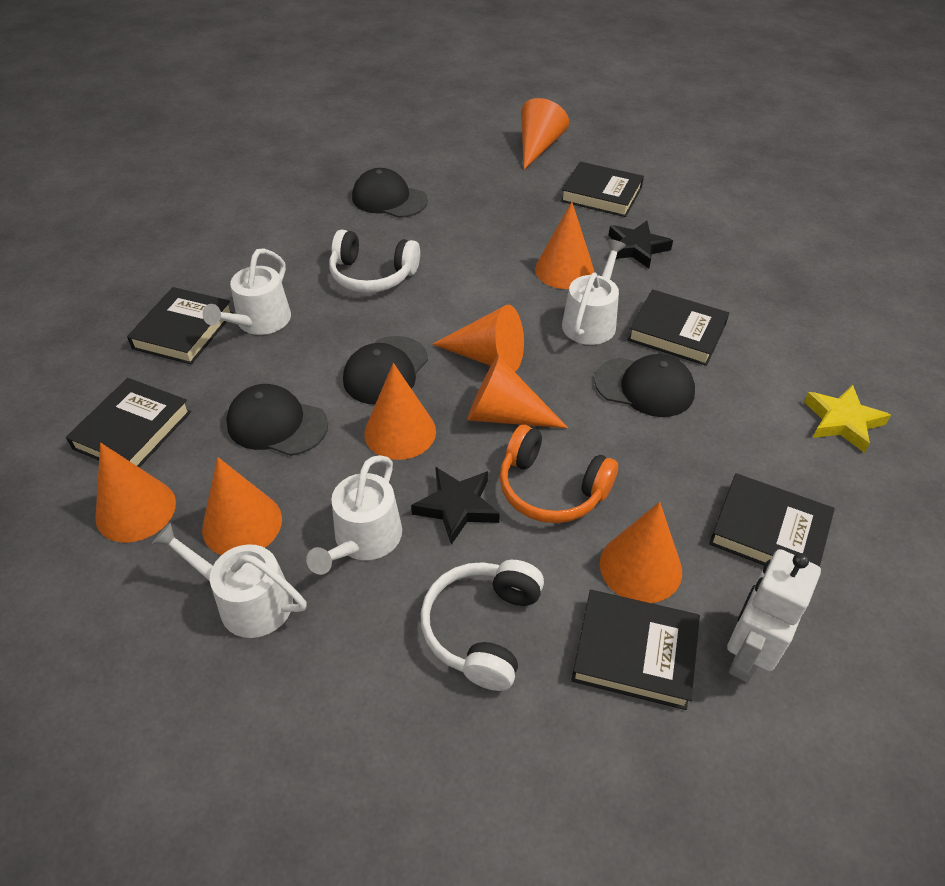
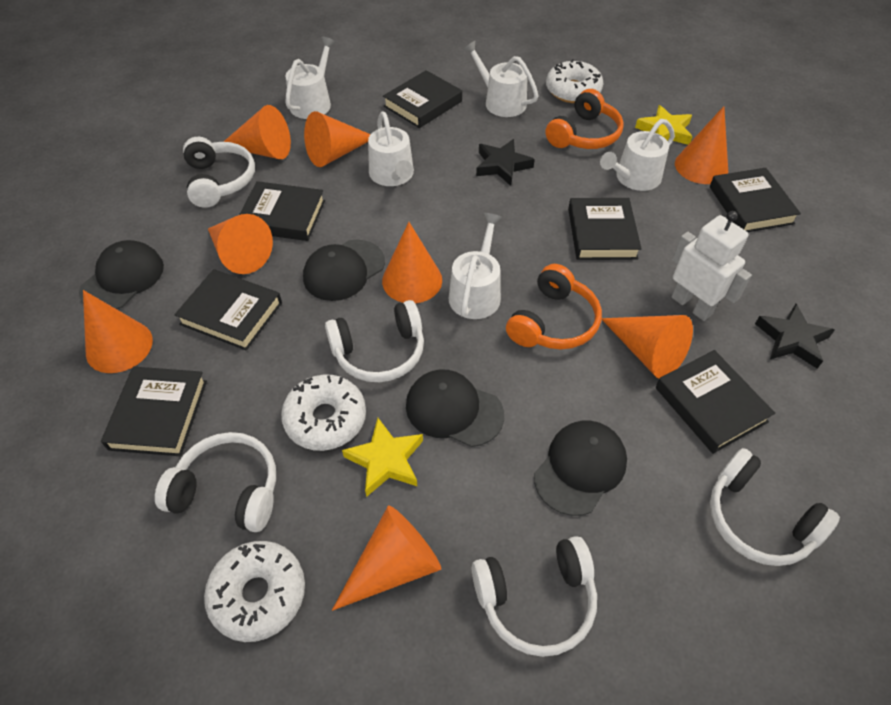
black book: [66,378,191,468] [127,287,233,364] [561,162,644,217] [571,590,700,710] [628,289,729,366] [709,473,835,567] = 6 -> [101,366,207,456] [174,269,282,351] [239,181,325,241] [383,70,462,128] [568,198,642,260] [656,350,775,454] [710,168,801,232] = 7
orange headphones: [500,425,618,523] = 1 -> [506,264,602,350] [545,89,624,149] = 2
white donut: none = 0 -> [204,541,305,642] [281,374,366,451] [546,59,603,103] = 3
white headphones: [329,229,420,293] [421,560,544,691] = 2 -> [155,432,276,532] [183,137,255,208] [325,300,424,382] [472,536,597,657] [710,448,840,566] = 5
white watering can: [152,522,307,638] [203,248,291,335] [306,455,402,575] [562,239,626,345] = 4 -> [285,37,336,119] [368,111,414,186] [449,213,502,319] [463,41,539,117] [600,119,675,191] = 5
yellow star: [804,385,891,453] = 1 -> [342,418,423,497] [635,105,693,145] = 2

